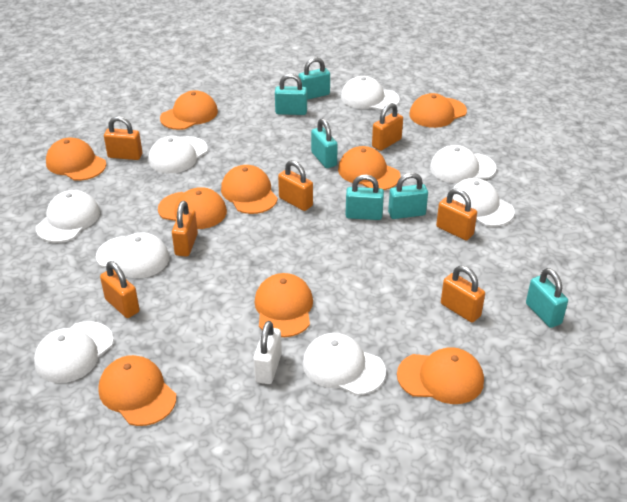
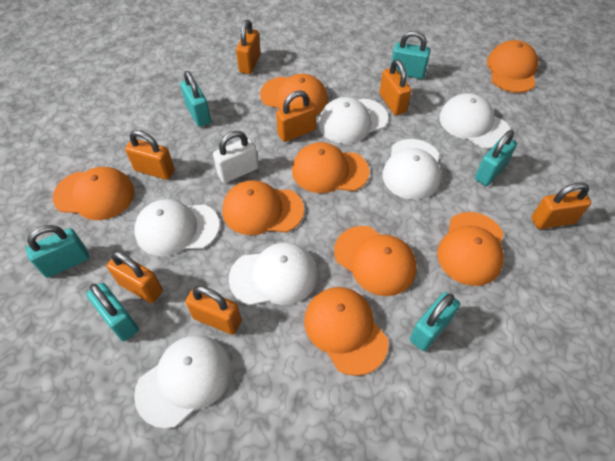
orange cap: [46,138,106,181] [98,355,176,426] [158,187,227,229] [160,90,218,130] [221,165,278,214] [254,273,313,337] [338,146,400,190] [397,347,484,404] [409,93,467,128] = 9 -> [53,167,135,220] [223,180,304,235] [260,74,328,115] [292,142,370,193] [304,287,388,376] [334,226,417,296] [437,212,504,286] [487,40,538,93] = 8
white cap: [34,321,114,383] [36,190,100,242] [96,232,169,278] [148,136,208,173] [303,333,386,395] [341,76,400,110] [430,145,496,183] [452,178,515,226] = 8 -> [134,199,220,256] [134,335,231,429] [229,243,318,305] [318,97,388,144] [383,139,441,200] [439,93,510,149] = 6

